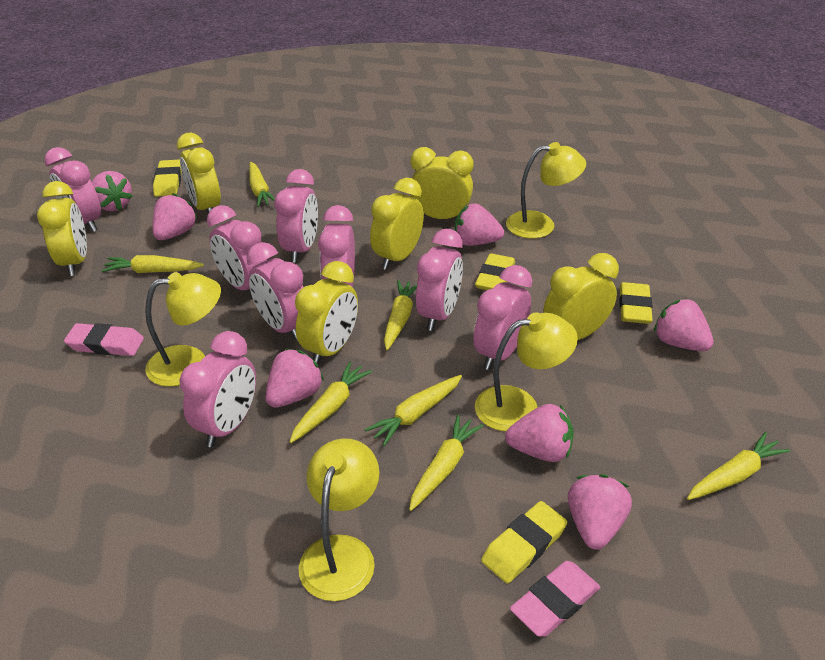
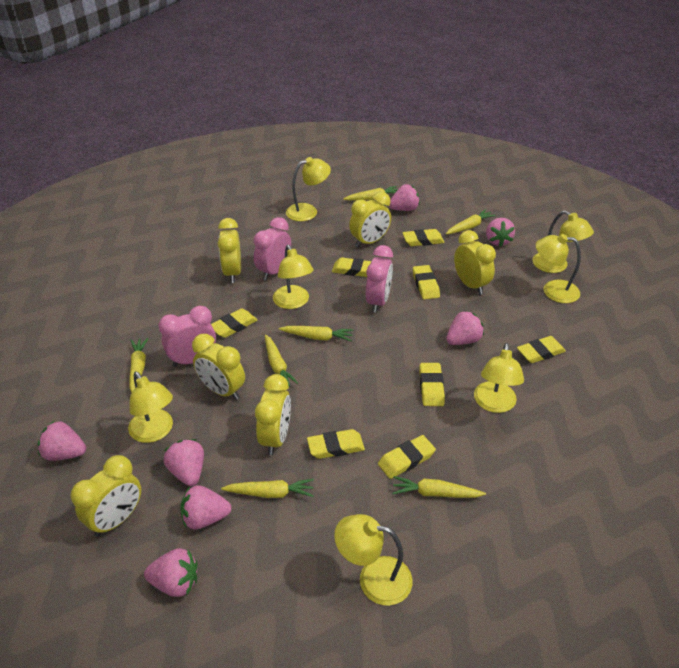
pink clock: [44,147,101,232] [179,331,256,447] [207,205,267,290] [246,242,304,341] [274,169,318,263] [318,205,355,287] [416,229,463,331] [473,265,532,370] = 8 -> [158,306,216,367] [254,217,291,280] [366,245,393,313] = 3
pink eraser: [64,323,144,356] [510,561,600,637] = 2 -> none = 0
yellow eraser: [153,160,182,197] [475,253,515,290] [481,501,568,584] [619,282,653,324] = 4 -> [211,308,257,338] [307,429,365,459] [332,257,372,277] [378,435,436,479] [402,229,445,246] [413,265,440,299] [420,363,445,406] [517,336,566,363] = 8
yellow lamp: [145,272,221,387] [299,438,379,601] [475,312,578,431] [506,142,586,239] = 4 -> [128,371,173,443] [273,245,313,309] [286,157,331,221] [334,514,413,606] [474,343,524,413] [533,211,594,273] [536,234,581,303] = 7

